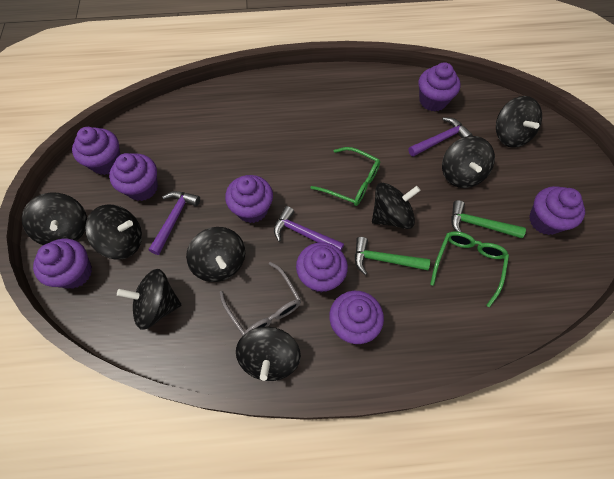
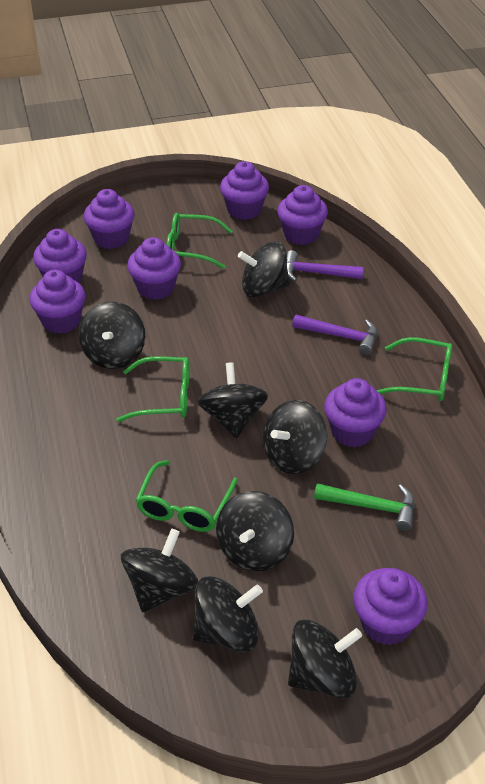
green glasses: [310,147,380,206] [430,231,509,307] = 2 -> [116,356,189,422] [136,460,238,532] [166,213,232,269] [376,337,452,401] = 4
green hammer: [355,237,430,275] [451,200,526,238] = 2 -> [314,483,415,531] = 1
grey glasses: [220,262,301,336] = 1 -> none = 0
purple hammer: [149,191,200,255] [274,206,344,251] [408,117,472,157] = 3 -> [287,250,364,282] [292,315,377,355] = 2

